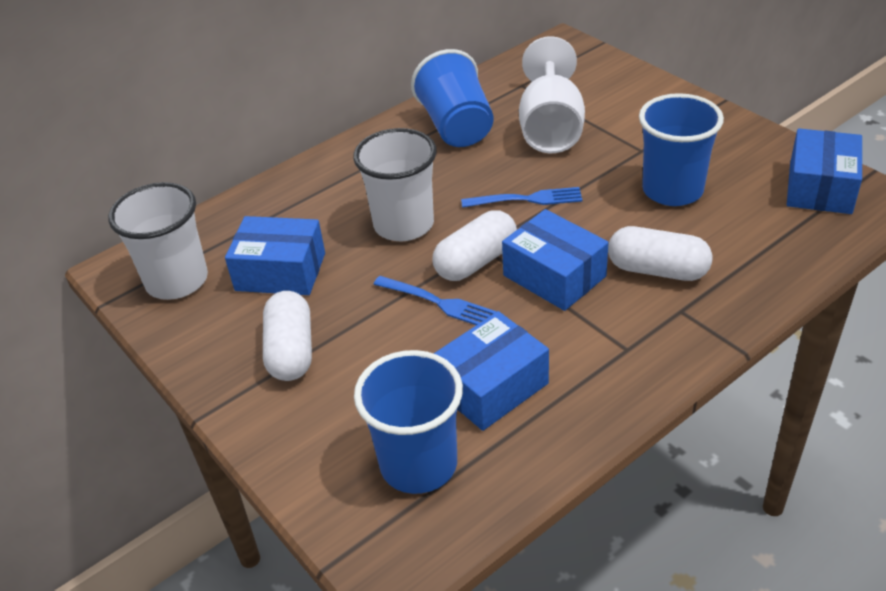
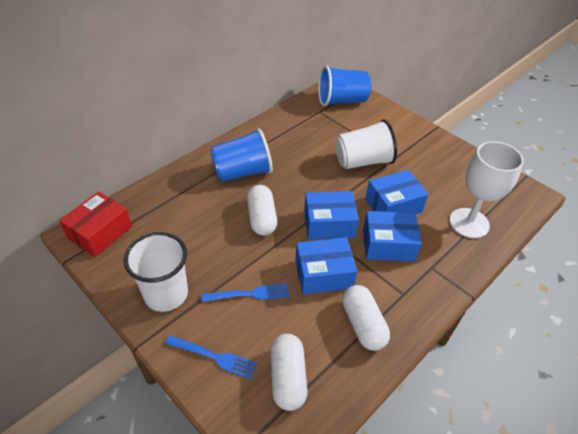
blue cup: [354,350,463,494] [411,49,494,147] [639,93,724,206] = 3 -> [210,128,273,182] [318,65,371,107] = 2
red box: none = 0 -> [59,192,132,257] = 1

